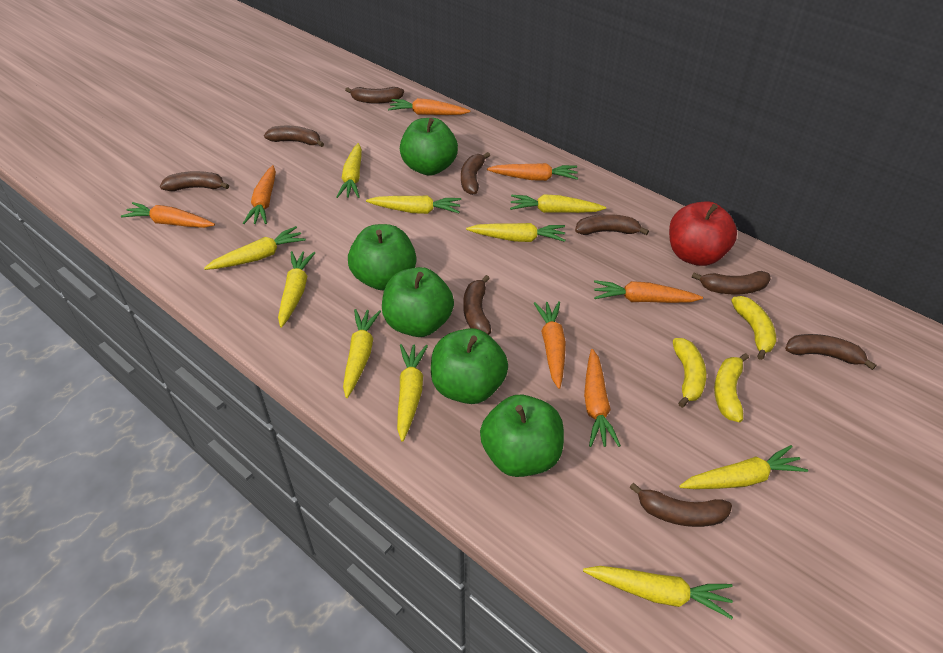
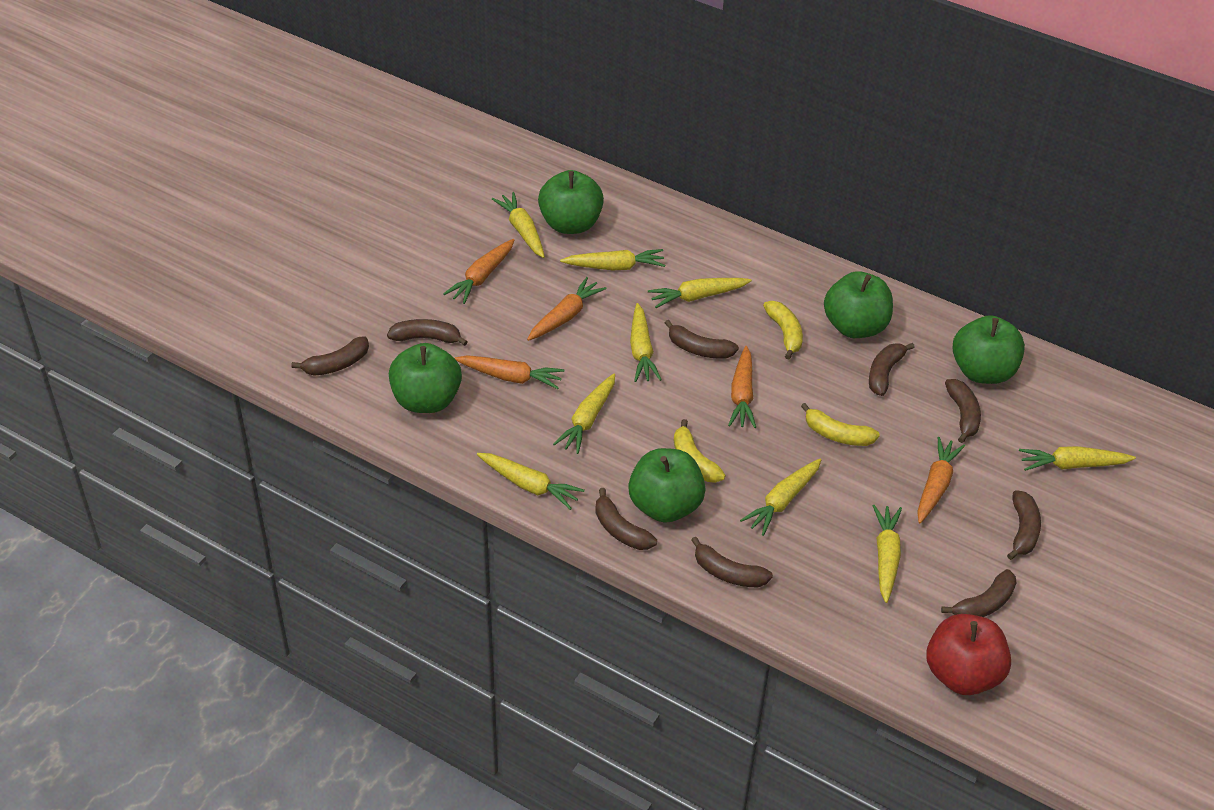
orange carrot: [121,202,215,228] [243,165,276,224] [388,98,470,115] [487,163,578,181] [534,301,566,389] [584,349,621,447] [594,280,703,303] = 7 -> [443,239,514,304] [455,355,564,389] [527,277,607,341] [728,346,756,428] [917,437,965,524] = 5
yellow carrot: [204,226,306,270] [278,251,315,327] [336,143,362,198] [343,309,381,398] [366,196,461,214] [397,344,428,441] [466,223,565,242] [510,194,606,213] [583,566,733,619] [679,445,808,489] = 10 -> [477,453,584,510] [492,192,545,258] [553,374,615,454] [560,249,665,270] [630,303,662,382] [648,278,752,308] [740,459,821,536] [872,505,902,603] [1019,446,1136,471] = 9

